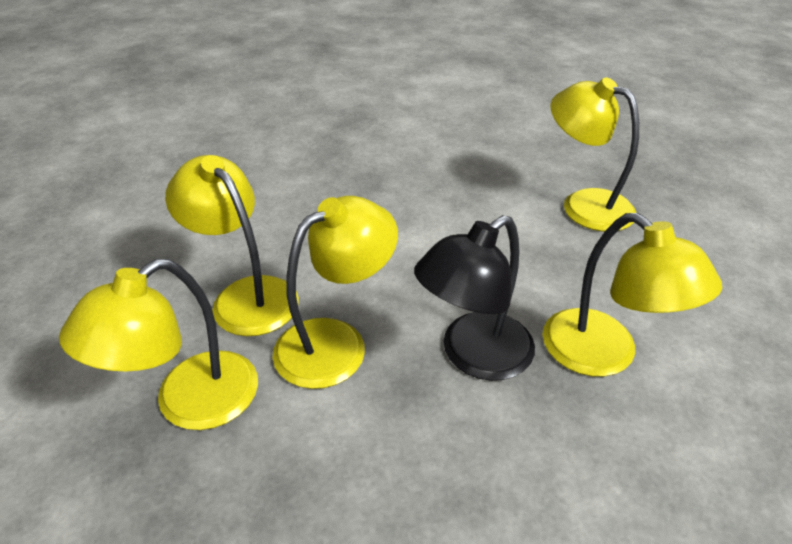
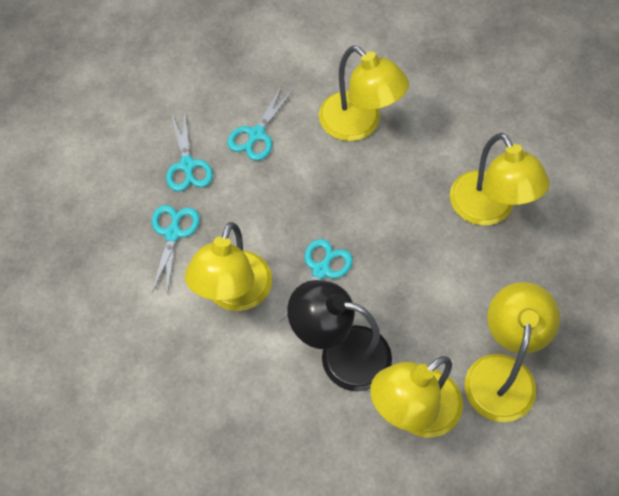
turquoise scissors: none = 0 -> [152,205,200,294] [166,113,213,192] [227,87,293,161] [280,239,353,321] = 4

